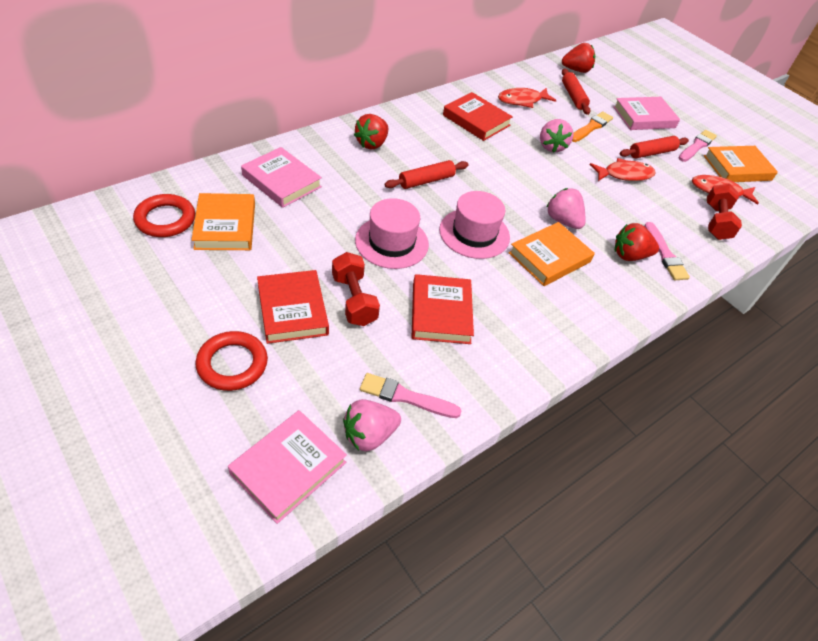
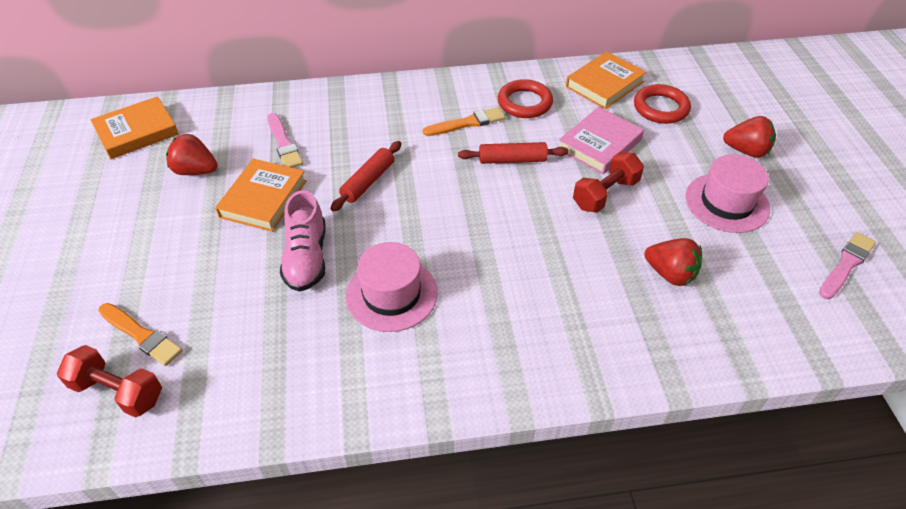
orange brush: [572,111,613,142] = 1 -> [98,303,183,366] [423,107,505,136] = 2
pink book: [228,410,347,524] [241,147,322,208] [613,97,680,130] = 3 -> [559,107,644,175] = 1
pink brush: [360,373,462,418] [644,222,690,280] [678,130,717,162] = 3 -> [267,113,303,168] [819,232,876,299] = 2
pink shoe: none = 0 -> [280,190,326,292] = 1
pink strawberry: [343,399,401,451] [540,119,573,153] [546,188,586,229] = 3 -> none = 0
red book: [257,270,329,344] [412,274,474,344] [443,92,513,141] = 3 -> none = 0
red fish: [498,88,557,108] [590,158,656,181] [692,175,759,204] = 3 -> none = 0
red rolling pin: [384,160,468,189] [562,69,590,115] [620,136,689,158] = 3 -> [330,141,401,212] [458,142,569,164] = 2

